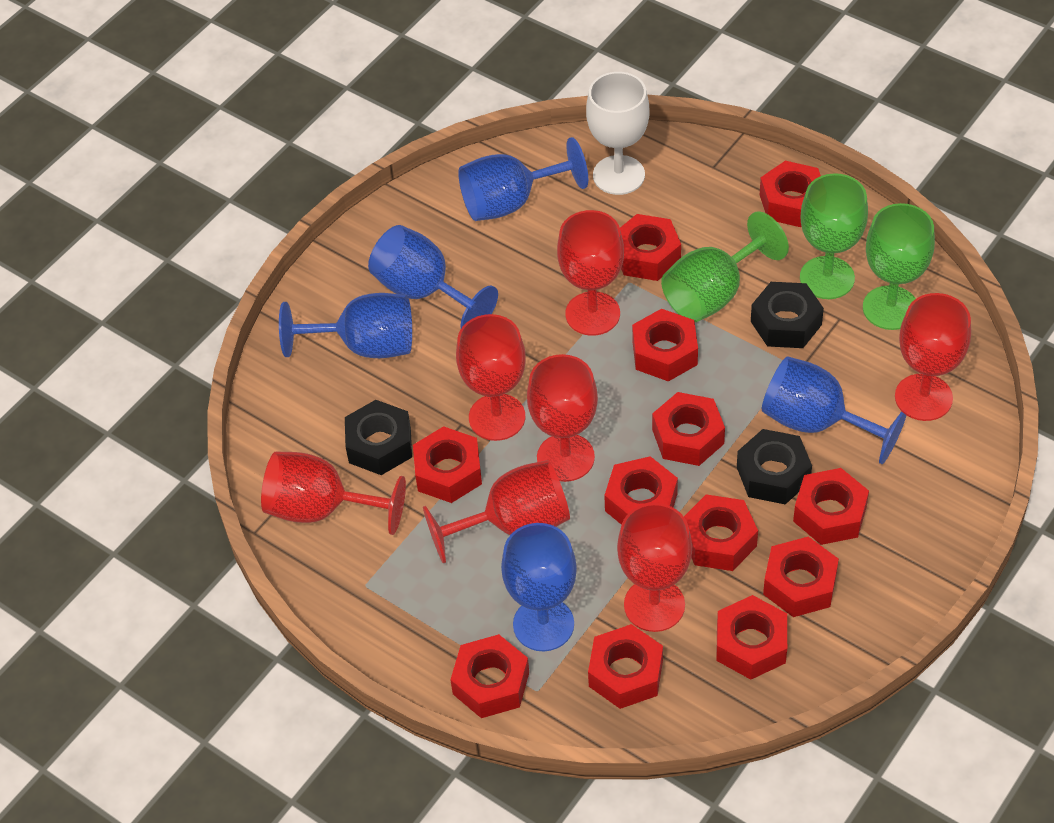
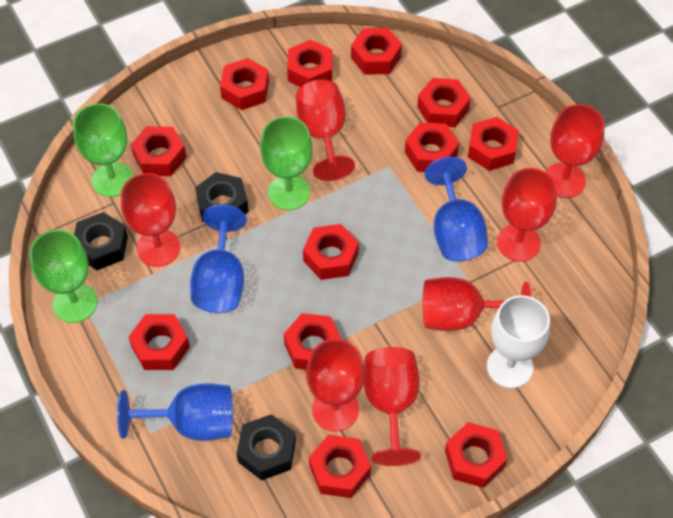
blue goblet: [279,293,412,358] [368,225,498,328] [458,137,588,221] [501,523,577,651] [762,356,907,464] = 5 -> [117,383,233,441] [190,205,247,313] [424,157,488,261] = 3

